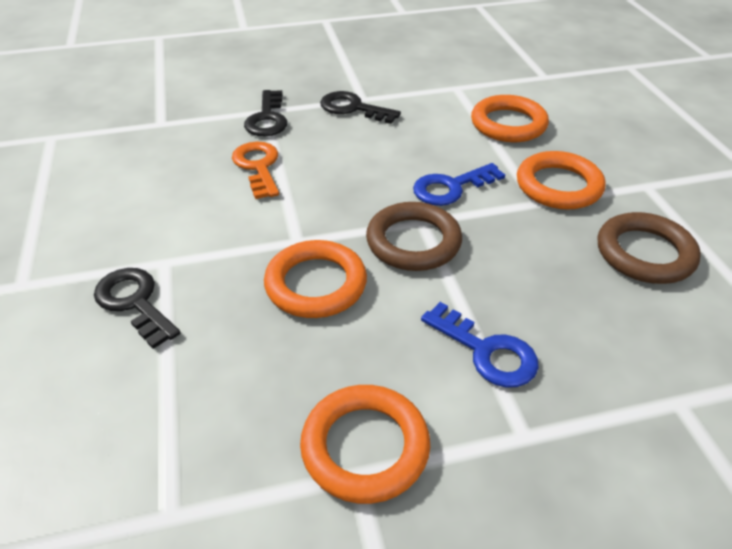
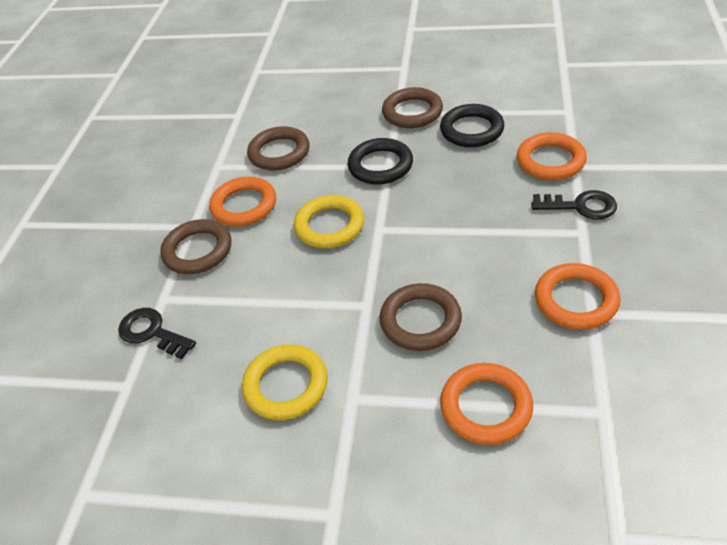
black key: [94,268,181,349] [244,90,287,136] [320,91,401,124] = 3 -> [118,308,196,359] [532,190,617,219] = 2
black ring: none = 0 -> [347,138,413,185] [440,104,504,147] = 2
blue key: [413,163,505,206] [421,302,539,388] = 2 -> none = 0
brown ring: [366,202,462,271] [598,212,701,284] = 2 -> [160,219,231,274] [247,126,310,171] [379,283,462,351] [382,87,443,128] = 4
orange key: [232,142,279,199] = 1 -> none = 0
yellow ring: none = 0 -> [242,344,328,420] [294,195,364,248] = 2

